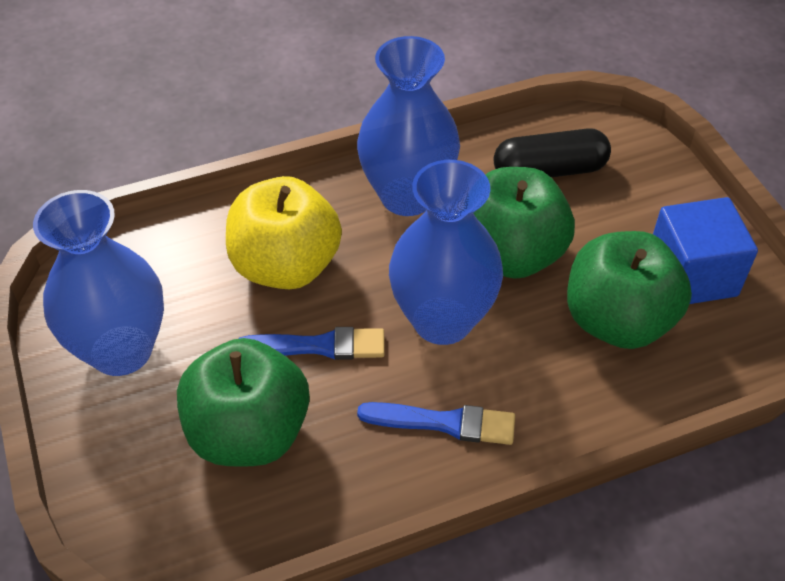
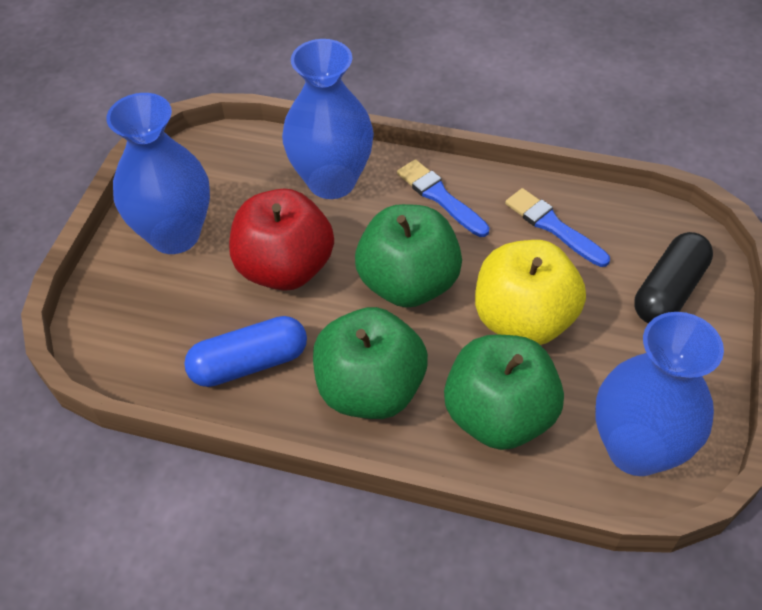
blue capsule: none = 0 -> [184,316,307,387] = 1
blue cube: [653,197,758,304] = 1 -> none = 0
red apple: none = 0 -> [229,188,334,291] = 1

